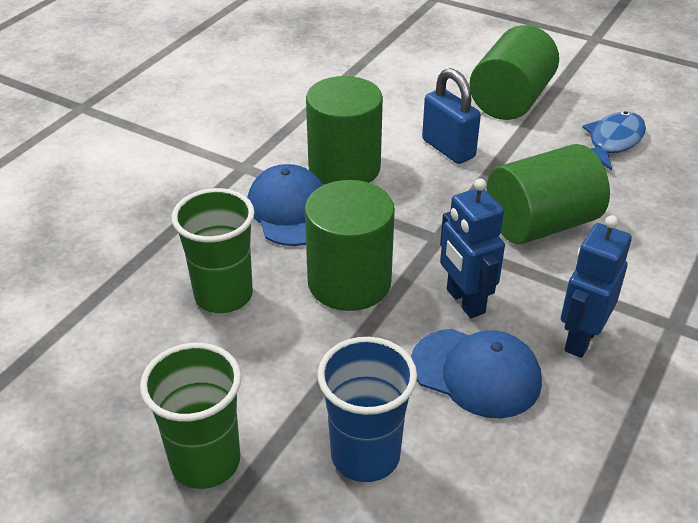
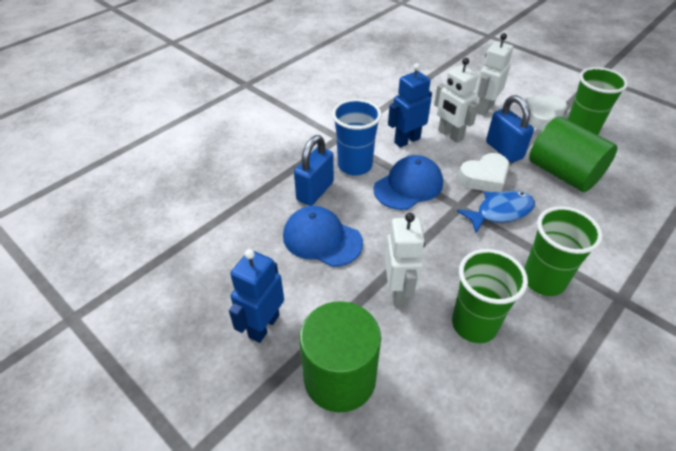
blue padlock: [422,68,481,164] = 1 -> [294,135,334,206] [486,95,534,162] = 2
green cup: [140,343,241,489] [171,188,255,313] = 2 -> [452,249,528,343] [524,206,603,296] [567,67,628,135] = 3
green cylinder: [305,180,395,311] [306,76,383,185] [469,25,559,120] [487,144,610,244] = 4 -> [299,301,381,412] [529,117,618,192] = 2
white heart: none = 0 -> [458,153,509,192] [525,96,567,130] = 2
white robot: none = 0 -> [385,213,425,306] [434,58,479,143] [476,33,513,116] = 3

